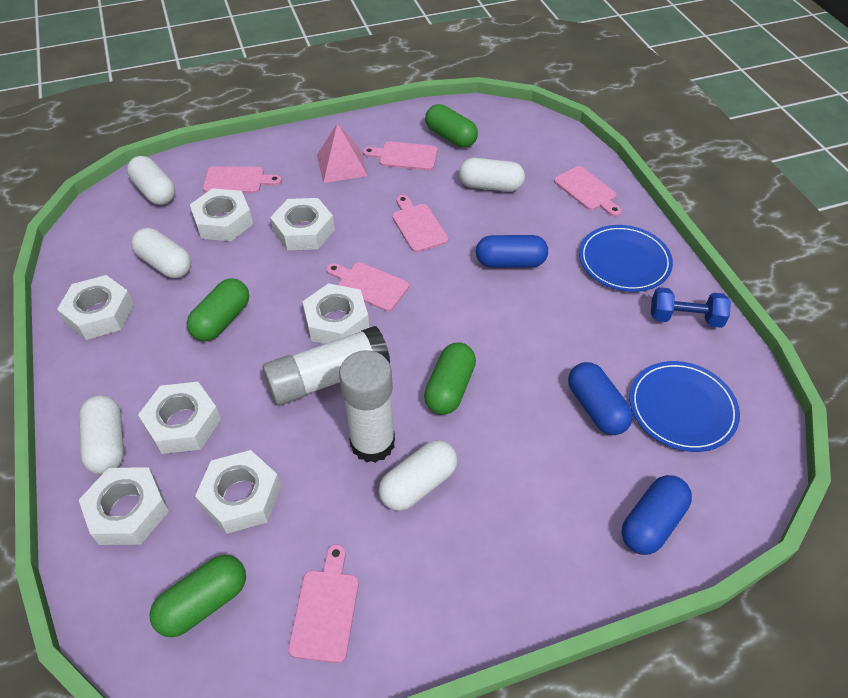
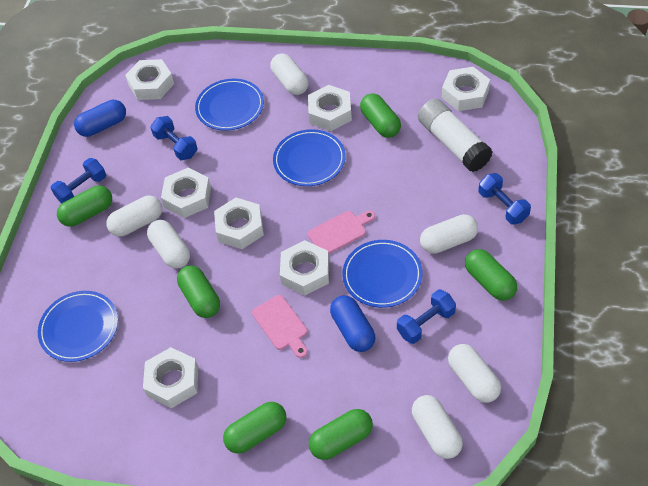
blue capsule: [476,235,548,268] [568,362,633,435] [621,475,692,555] = 3 -> [74,100,126,137] [330,295,375,352] = 2
blue dumbbell: [651,287,731,328] = 1 -> [51,158,106,204] [150,116,198,160] [397,289,456,344] [478,173,531,225] = 4
blue plate: [579,225,673,292] [629,361,740,452] = 2 -> [38,291,118,362] [195,79,264,131] [273,129,346,186] [342,240,423,308] = 4
green capsule: [150,555,246,638] [187,278,249,341] [424,343,476,415] [425,104,478,148] = 4 -> [57,186,112,227] [177,265,220,318] [223,402,286,454] [309,409,373,460] [360,93,401,138] [465,249,517,301] = 6
pink cutting board: [203,166,282,193] [288,544,359,663] [326,262,409,311] [363,141,438,171] [392,195,448,252] [554,166,622,217] = 6 -> [252,295,308,358] [308,210,375,254] = 2
pink pyramid: [317,123,368,183] = 1 -> none = 0
white capsule: [79,395,124,474] [127,156,175,205] [131,228,191,278] [379,440,457,511] [459,158,525,192] = 5 -> [106,196,162,237] [147,220,190,269] [270,53,309,95] [412,395,463,459] [420,214,478,254] [448,344,501,403] = 6
white glue stick: [262,326,390,406] [339,350,395,463] = 2 -> [418,99,492,172] = 1

